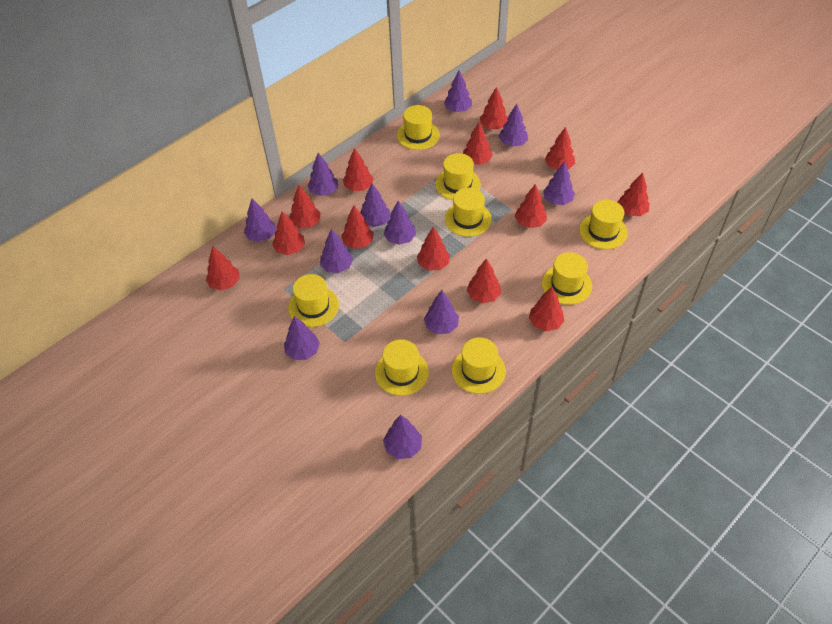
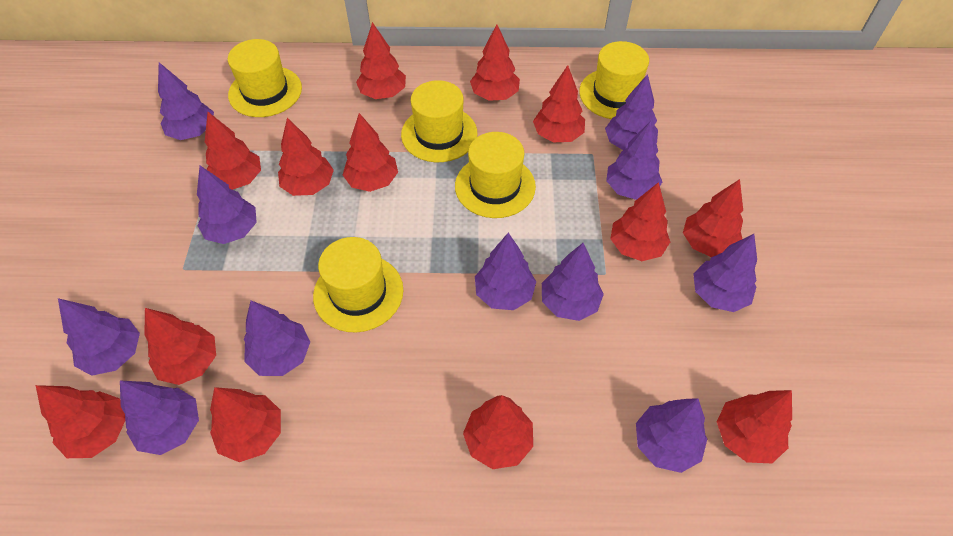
yellow hat: [288,274,339,327] [375,339,429,396] [397,105,440,150] [435,153,481,200] [445,188,492,237] [452,337,506,394] [542,252,592,305] [579,200,628,249] = 8 -> [228,39,302,117] [313,237,403,332] [401,80,477,162] [455,132,536,218] [579,41,649,119] = 5

